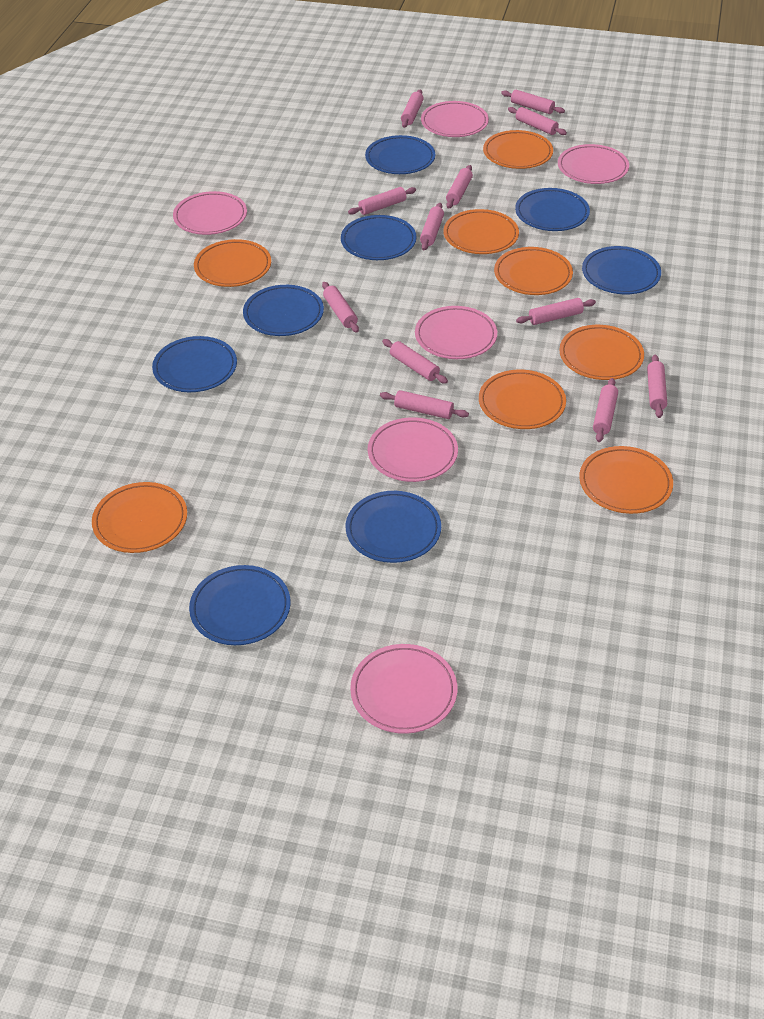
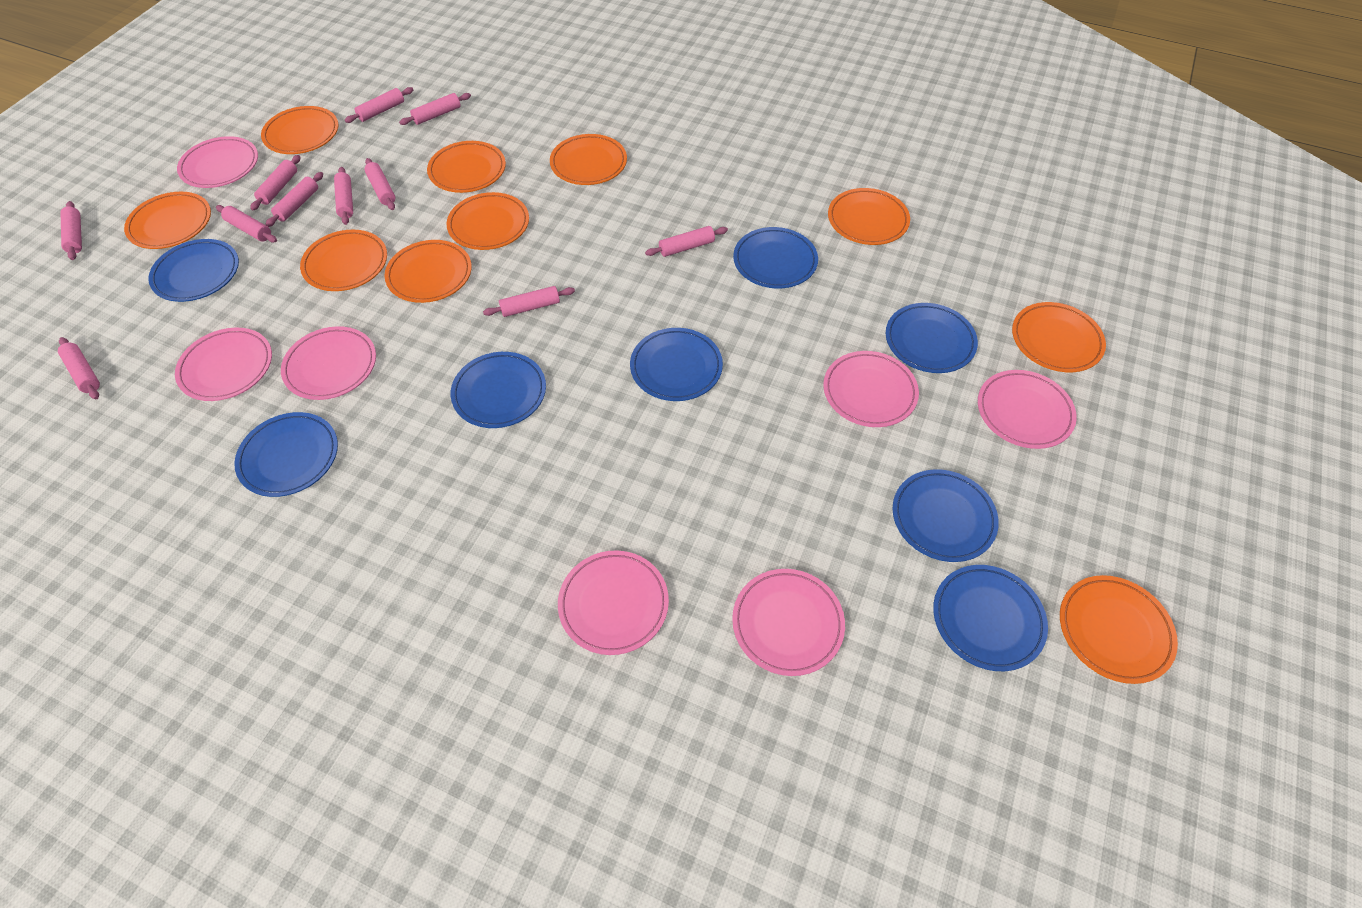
orange plate: [92,482,187,553] [194,239,271,287] [443,209,519,254] [479,370,566,429] [483,130,553,169] [494,247,573,295] [559,325,644,380] [579,446,673,514] = 8 -> [124,192,211,249] [261,106,338,154] [300,230,387,291] [385,240,472,303] [427,141,506,193] [447,192,529,250] [550,134,627,185] [828,188,910,245] [1012,302,1106,372] [1060,575,1178,684] = 10
pink plate: [173,191,247,235] [350,644,457,734] [368,417,458,482] [415,306,497,359] [421,101,489,137] [558,144,629,184] = 6 -> [175,328,272,401] [177,136,258,188] [281,326,376,400] [558,550,669,655] [732,569,845,676] [823,351,919,427] [978,370,1077,449] = 7
pink rolling pin: [322,282,359,333] [348,187,416,215] [380,390,469,419] [382,339,448,384] [401,90,424,128] [420,203,444,250] [446,165,473,209] [501,90,565,114] [508,107,567,135] [516,298,596,325] [593,378,618,442] [647,355,667,418] = 12 -> [58,337,100,399] [60,201,82,260] [216,205,277,242] [250,155,300,210] [265,172,323,227] [334,167,353,225] [345,87,413,123] [365,158,396,210] [399,93,471,125] [483,286,575,317] [645,226,728,257] = 11

